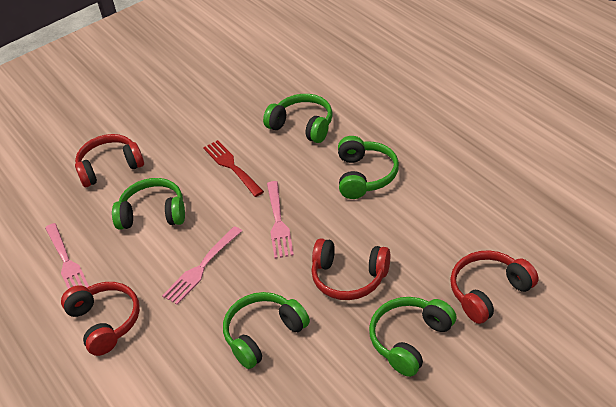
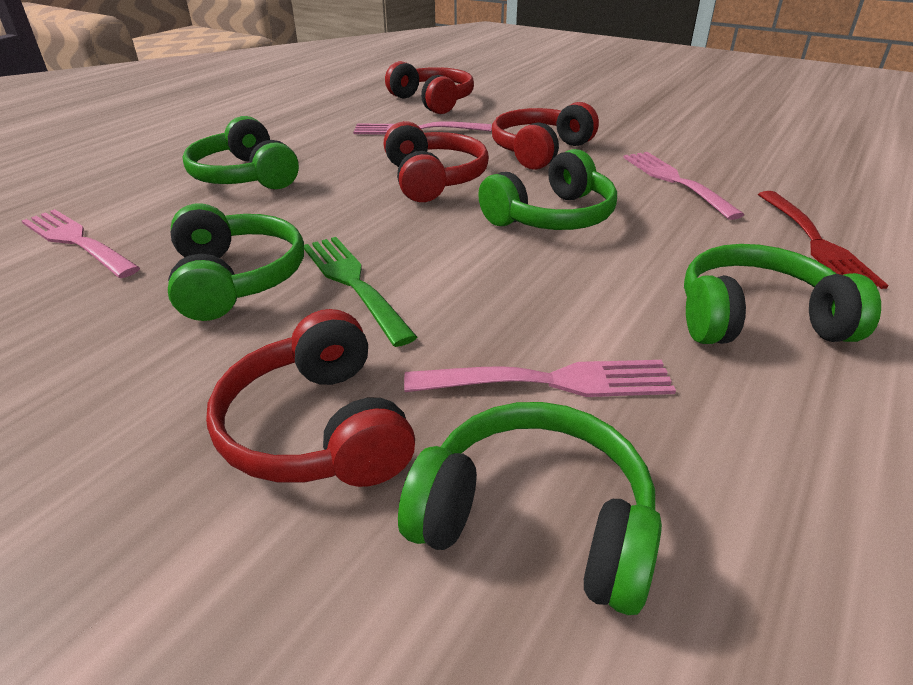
green fork: none = 0 -> [304,237,417,347] = 1
pink fork: [45,223,89,289] [162,226,242,305] [267,181,294,259] = 3 -> [22,209,140,278] [353,121,491,134] [404,360,676,397] [623,152,744,220] = 4

